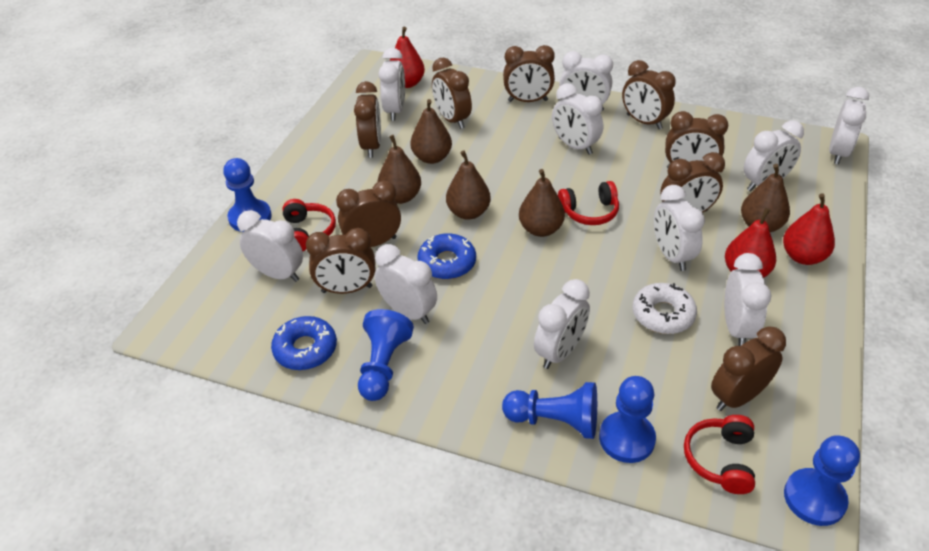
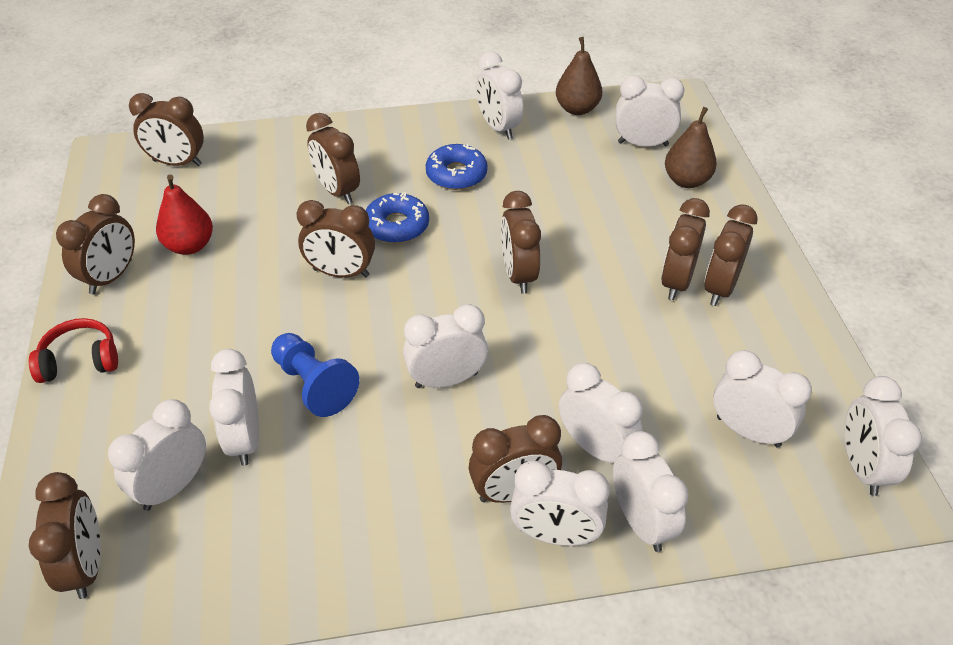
blue pawn: [223,158,272,232] [358,309,414,401] [502,382,597,439] [599,376,656,463] [784,435,860,526] = 5 -> [271,333,359,417] = 1
brown pear: [377,135,421,204] [410,99,452,164] [446,150,491,219] [519,169,565,237] [741,164,790,232] = 5 -> [556,37,602,115] [665,107,717,188] = 2
red headphones: [282,199,336,251] [558,181,619,225] [684,415,755,494] = 3 -> [29,318,118,383] = 1
red pear: [390,27,425,88] [725,208,776,278] [783,193,835,265] = 3 -> [156,174,213,255] = 1
white donut: [633,283,697,334] = 1 -> none = 0

